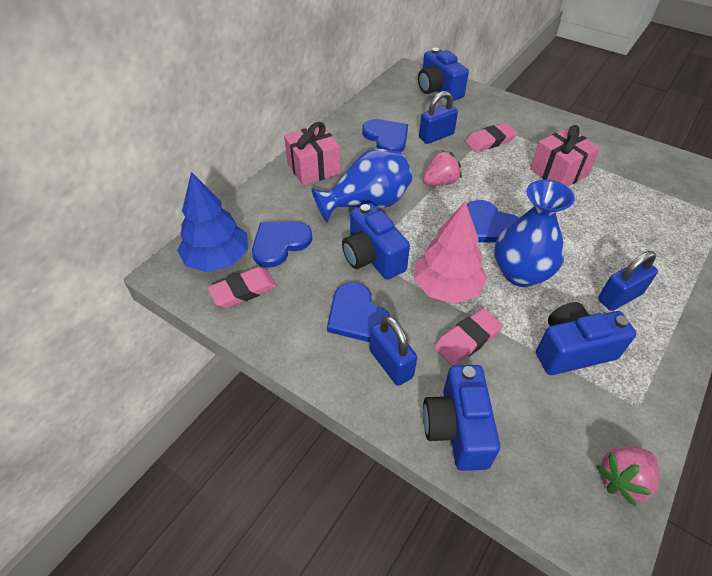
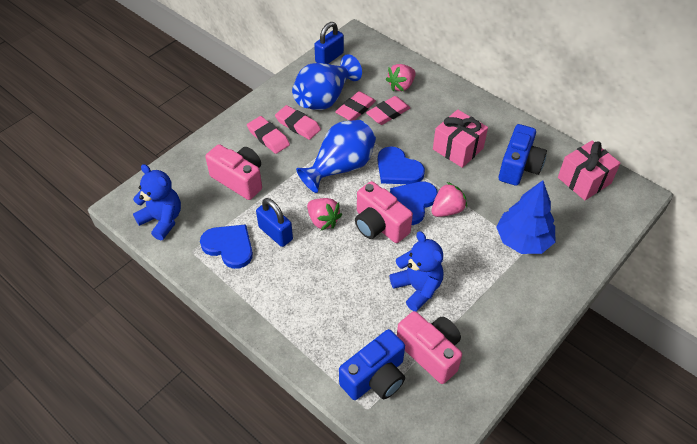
blue camera: [342,203,410,280] [418,48,469,101] [423,365,500,471] [536,302,636,375] = 4 -> [339,329,405,400] [499,124,547,186] = 2
blue heart: [252,221,312,268] [327,283,390,342] [362,119,408,152] [467,200,519,242] = 4 -> [200,224,253,269] [378,146,425,184] [390,182,438,225] = 3
blue padlock: [369,316,417,386] [419,91,458,144] [598,251,658,311] = 3 -> [256,198,293,247] [314,22,344,64] = 2
blue teddy bear: none = 0 -> [133,164,181,241] [390,231,443,312] = 2
pink camera: none = 0 -> [205,144,262,200] [355,181,413,243] [397,311,462,384] = 3
pink eraser: [208,267,277,308] [434,308,503,366] [465,123,517,152] = 3 -> [247,116,290,154] [275,105,321,140] [335,91,376,121] [366,96,410,125] = 4
pink strawberry: [423,150,462,186] [597,447,659,507] = 2 -> [307,198,342,230] [386,64,416,91] [431,182,467,217] = 3
pink tree: [414,201,488,304] = 1 -> none = 0

